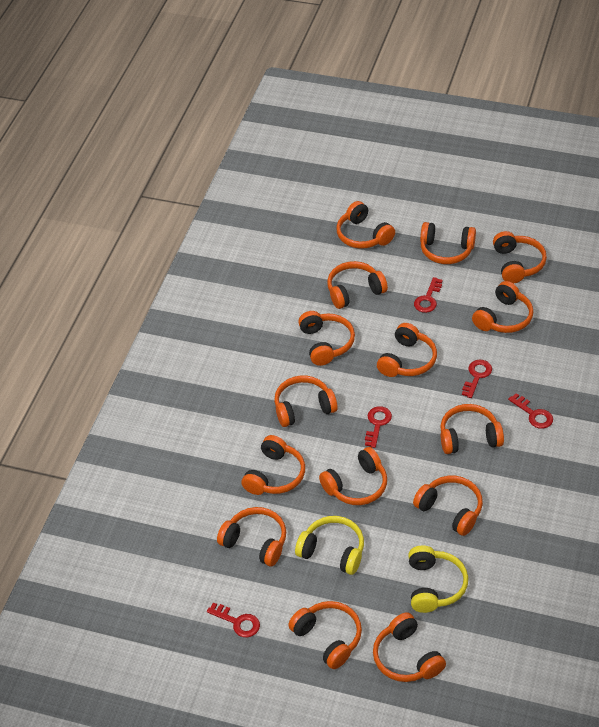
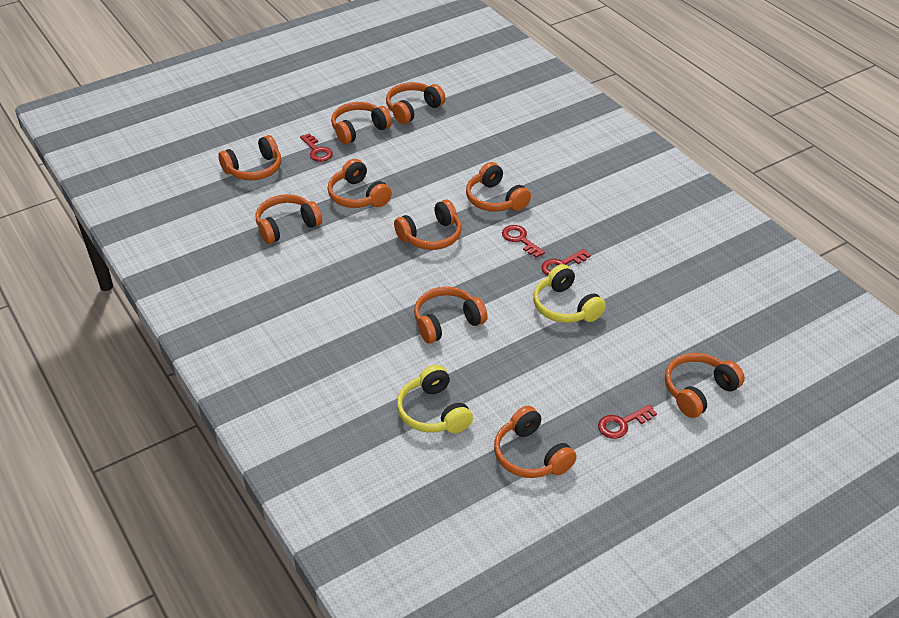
orange headphones: [217,507,286,566] [241,435,305,495] [274,375,338,427] [288,601,362,669] [298,311,355,366] [319,447,387,505] [327,261,388,309] [336,201,395,249] [373,612,446,682] [377,323,437,377] [413,476,483,536] [420,222,476,264] [440,404,504,454] [472,281,533,333] [493,231,547,284] = 15 -> [218,135,281,180] [256,194,322,244] [328,159,392,208] [331,102,392,145] [386,82,445,124] [394,200,462,250] [414,287,488,344] [466,162,531,212] [494,406,577,478] [665,353,745,418] = 10
red key: [207,602,260,637] [365,406,392,448] [414,277,443,313] [462,360,492,398] [508,393,553,429] = 5 -> [300,134,333,162] [502,225,545,258] [541,249,591,275] [598,405,657,439] = 4

